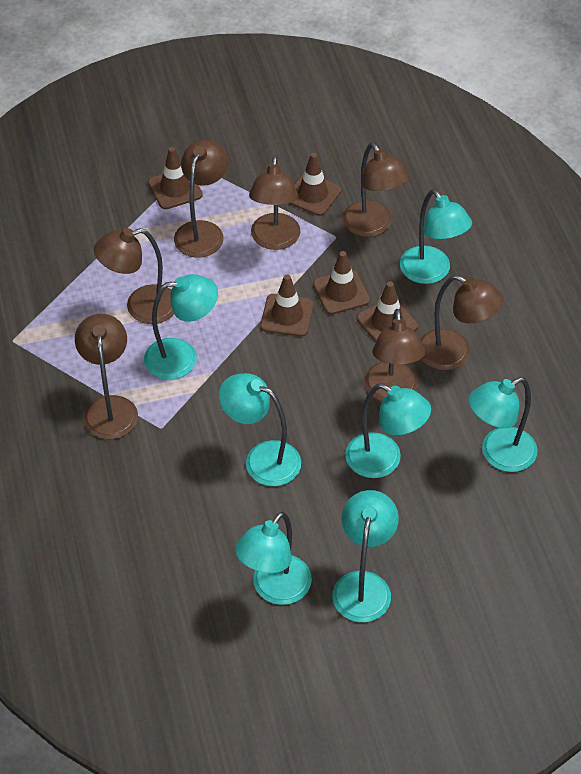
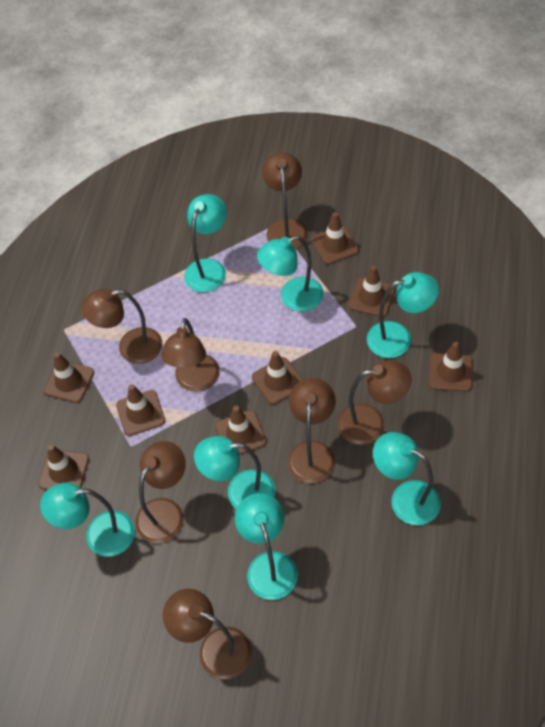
brown traffic cone: [148,147,203,209] [260,274,314,337] [288,153,342,216] [313,251,370,314] [357,281,418,342] = 5 -> [38,445,89,490] [43,352,94,403] [116,384,165,436] [215,405,267,455] [252,351,303,404] [312,212,359,264] [348,265,395,317] [429,342,473,392] = 8

